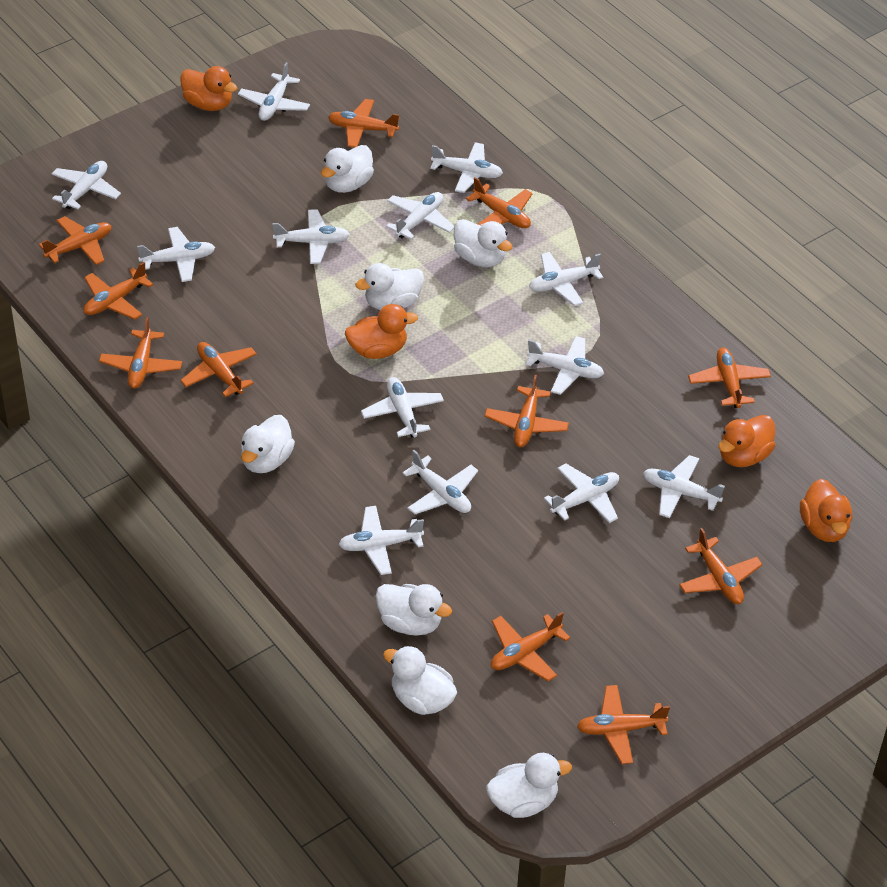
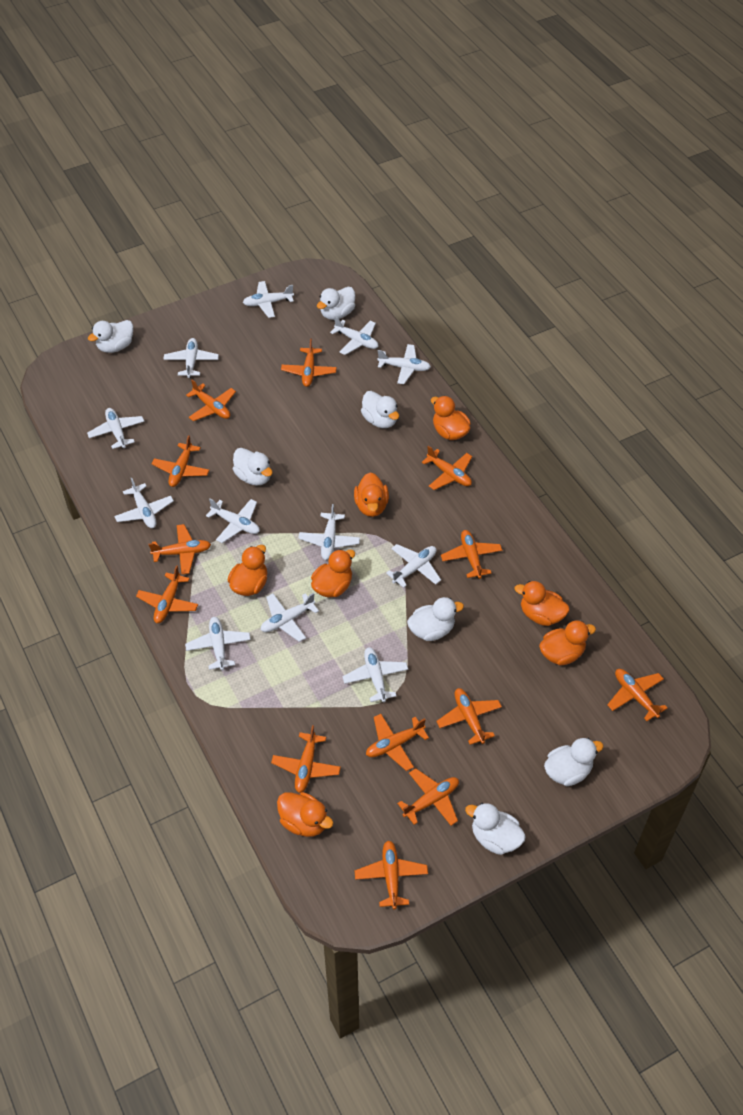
orange duck: [180,66,237,111] [345,304,418,359] [718,415,776,467] [800,479,852,542] = 4 -> [228,545,267,596] [277,792,333,837] [311,549,355,597] [354,472,389,517] [431,396,471,440] [515,581,570,626] [539,620,596,665] = 7
orange plane: [39,216,111,265] [83,262,153,320] [99,317,182,389] [180,342,257,397] [328,99,399,148] [466,177,533,228] [484,374,569,447] [491,612,570,682] [577,685,670,764] [679,528,763,604] [688,348,771,408] = 11 -> [136,565,198,623] [149,524,211,574] [152,435,209,487] [186,379,236,421] [271,725,341,793] [281,339,337,387] [355,840,428,909] [366,714,429,771] [397,768,459,826] [422,446,472,490] [436,688,502,745] [441,530,502,579] [607,669,667,721] = 13
white plane: [52,161,121,209] [137,227,215,282] [238,62,310,121] [272,209,350,264] [338,506,424,575] [361,377,444,437] [386,192,454,240] [402,450,478,515] [430,142,503,193] [525,336,604,395] [529,252,603,306] [544,463,619,523] [643,455,725,518] = 13 -> [87,408,144,449] [114,478,174,528] [163,338,219,378] [185,617,251,671] [206,498,260,543] [243,281,294,318] [261,593,319,642] [298,504,360,560] [330,317,378,355] [342,647,408,702] [377,344,431,384] [386,544,441,588] = 12

